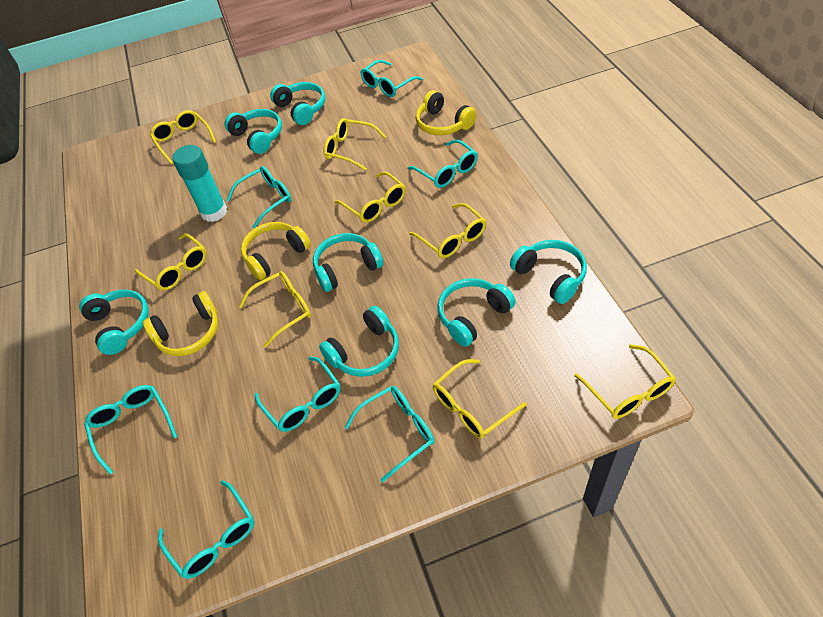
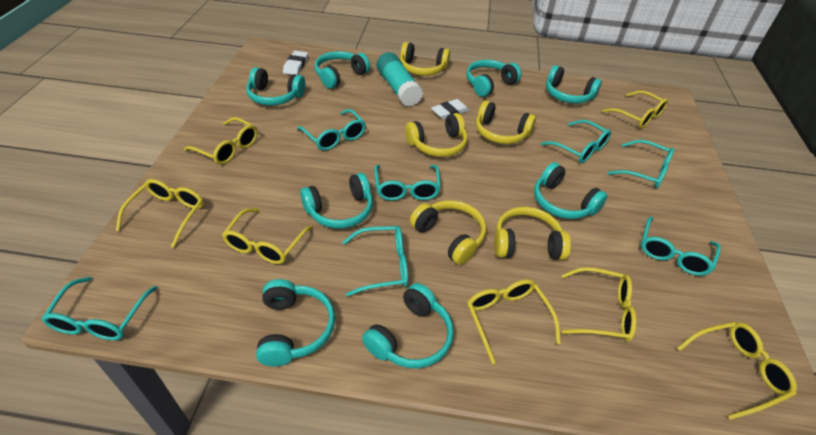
turquoise headphones: [79,290,149,355] [224,109,282,154] [270,82,325,125] [313,233,383,292] [319,306,399,377] [437,278,516,347] [510,240,587,304] = 7 -> [246,67,306,106] [256,279,335,366] [300,173,373,229] [315,51,370,89] [362,283,454,368] [466,60,522,97] [534,162,607,219] [546,65,602,103] = 8
white eraser: none = 0 -> [283,51,308,75] [431,99,469,120] = 2
yellow glasses: [135,233,207,291] [150,110,216,164] [239,271,311,348] [323,118,386,171] [335,172,406,223] [409,203,486,258] [433,359,527,439] [574,344,676,419] = 8 -> [116,179,204,248] [184,117,258,165] [222,208,313,264] [467,279,561,365] [561,267,637,341] [602,91,668,129] [677,322,797,420] = 7
yellow headphones: [143,291,218,356] [241,222,311,280] [416,90,477,135] = 3 -> [400,42,450,76] [405,113,468,157] [410,200,486,265] [476,100,536,144] [494,207,571,260] = 5

